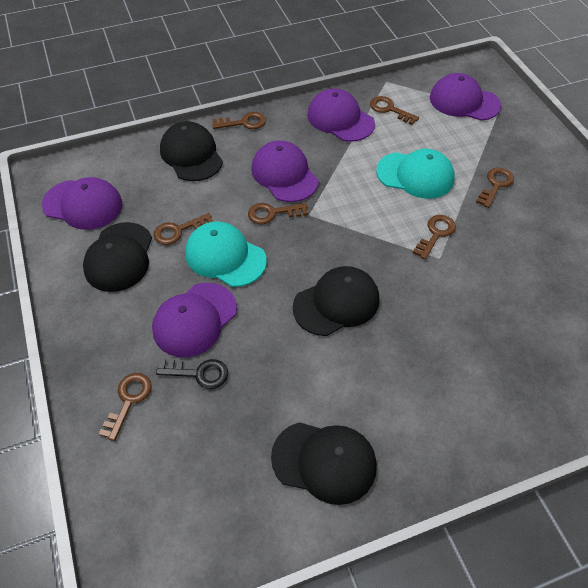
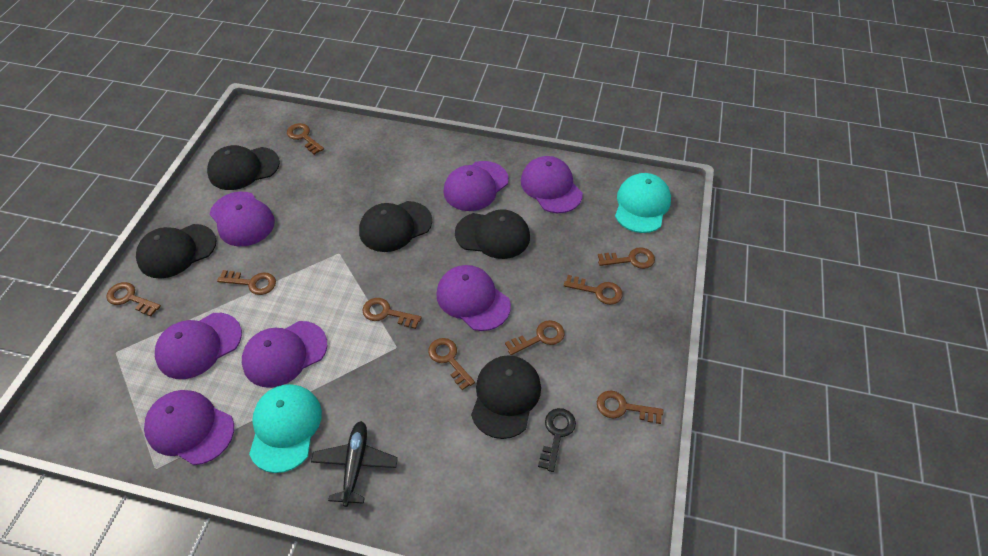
black cap: [83,222,152,292] [160,121,223,181] [271,422,377,505] [293,266,379,336] = 4 -> [136,224,216,279] [207,145,280,190] [359,201,432,252] [455,209,530,259] [471,355,541,439] = 5
black plane: none = 0 -> [311,421,398,507] = 1
brown key: [99,373,152,441] [153,213,214,245] [212,112,266,129] [248,203,308,224] [370,96,419,125] [413,215,456,260] [476,168,514,208] = 7 -> [106,282,161,317] [217,270,276,295] [287,123,324,155] [362,298,422,329] [428,338,475,390] [505,320,565,355] [564,275,623,305] [597,391,663,424] [598,247,655,269] = 9
purple cap: [42,177,122,230] [152,283,237,357] [251,140,319,202] [307,89,375,142] [430,73,501,121] = 5 -> [144,390,234,465] [155,313,242,379] [210,192,275,246] [242,321,327,388] [436,265,511,331] [443,161,509,211] [521,156,583,213] = 7

